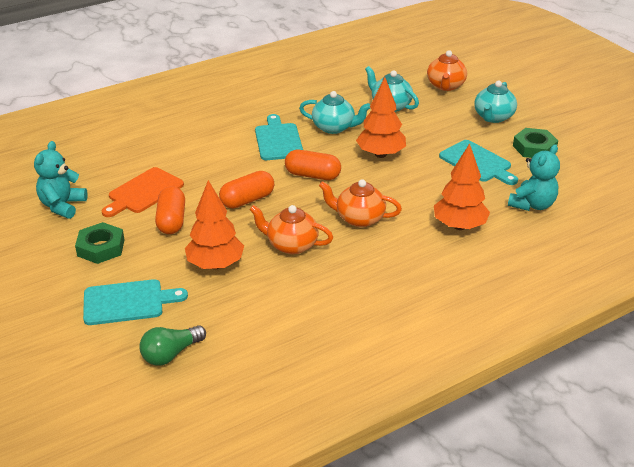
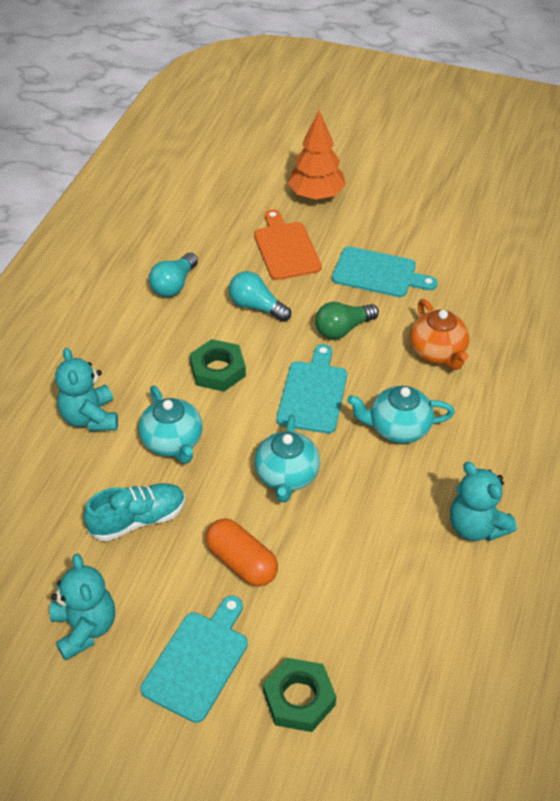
orange capsule: [155,186,185,234] [219,171,274,208] [285,150,341,180] = 3 -> [206,519,278,587] = 1
orange teapot: [249,205,333,254] [319,179,402,227] [427,50,467,91] = 3 -> [410,299,470,370] = 1
orange tree: [185,180,244,269] [356,77,406,158] [434,143,490,230] = 3 -> [288,110,346,200] = 1
turquoise light bulb: none = 0 -> [149,253,198,297] [229,271,291,322] = 2
turquoise shoe: none = 0 -> [84,483,185,541] = 1
turquoise teddy bear: [34,141,88,219] [508,144,560,211] = 2 -> [50,554,115,661] [55,348,118,431] [450,462,517,541] = 3

